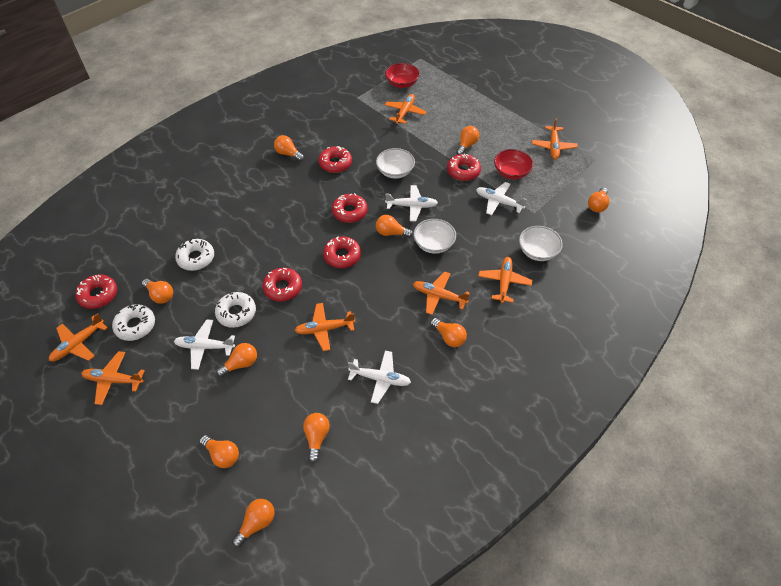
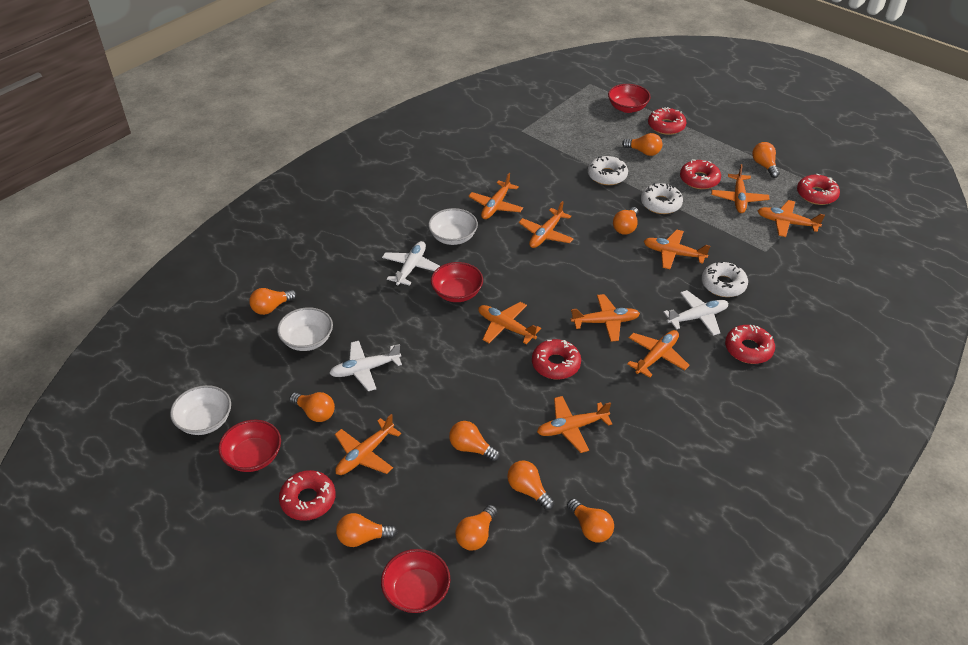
orange plane: [49,313,107,361] [81,351,145,405] [294,303,355,351] [385,94,426,124] [413,271,470,315] [478,257,532,303] [532,118,578,160] = 7 -> [335,414,401,475] [468,173,523,219] [478,302,541,344] [519,201,574,248] [537,396,612,453] [571,294,640,342] [627,330,690,378] [644,229,710,269] [711,164,769,213] [757,200,825,237] = 10
red bowl: [385,63,420,88] [494,149,533,179] = 2 -> [218,420,281,472] [381,549,450,613] [431,262,483,302] [608,84,651,113] = 4
white plane: [174,319,235,370] [348,351,411,404] [385,185,438,221] [476,182,527,215] = 4 -> [329,341,402,391] [382,241,440,286] [663,290,728,336] = 3

